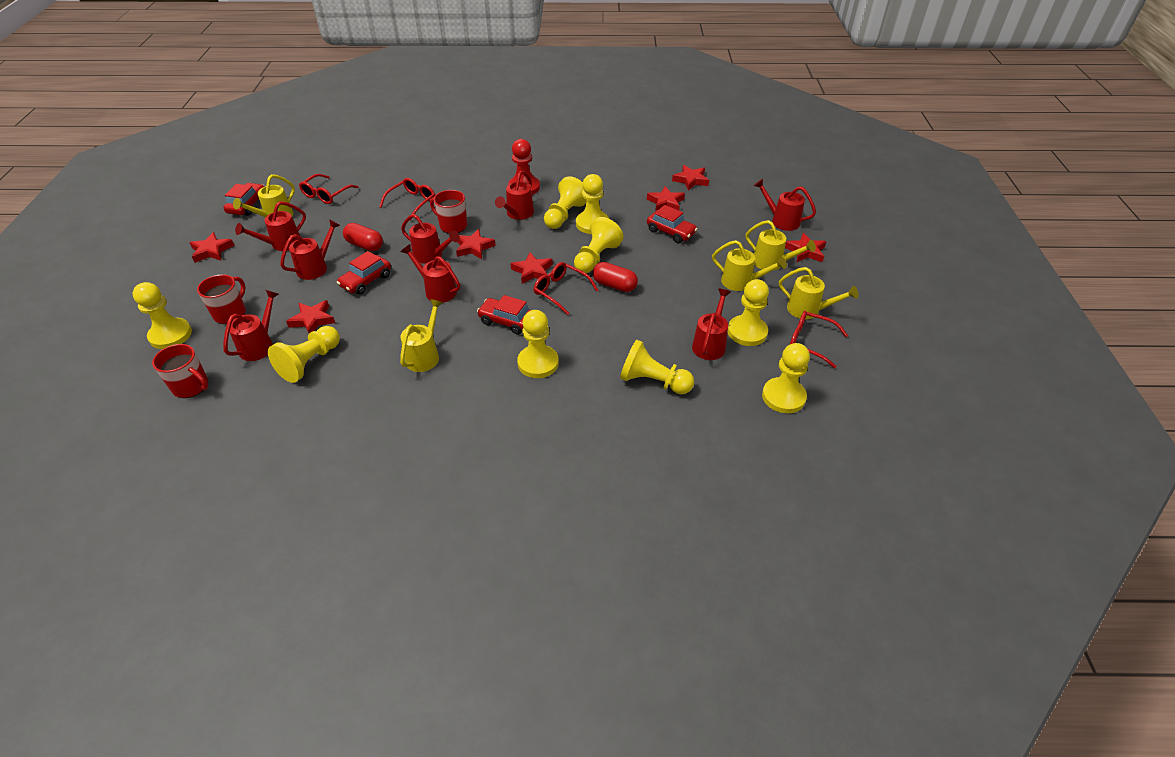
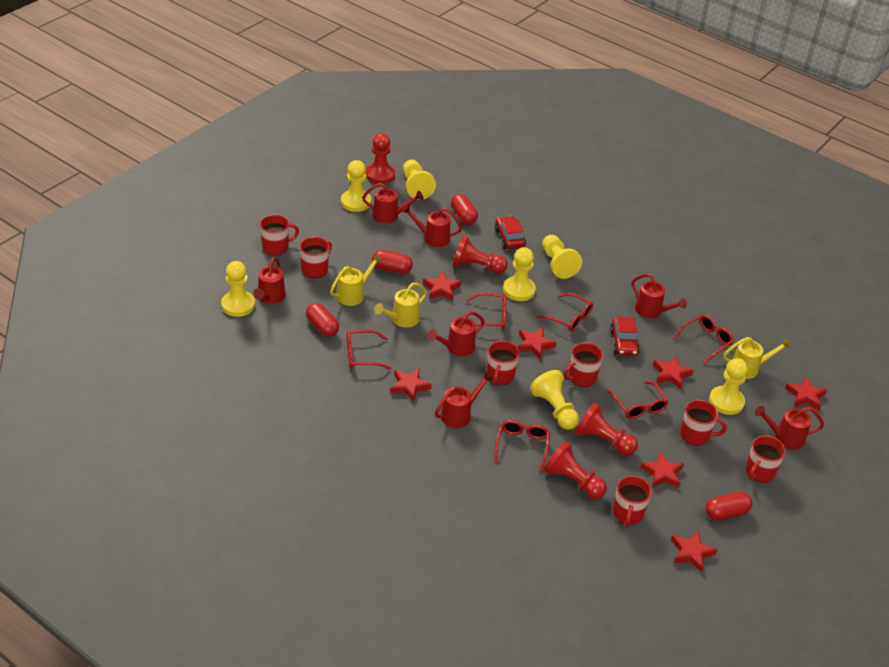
red capsule: [343,223,383,251] [593,262,638,292] = 2 -> [306,303,339,337] [372,250,413,274] [451,194,478,224] [705,492,752,520] = 4
red car: [223,183,264,216] [337,251,391,295] [477,295,531,335] [647,205,698,243] = 4 -> [495,216,526,249] [610,317,640,356] = 2
red glasses: [299,174,359,204] [379,178,435,221] [534,262,598,315] [790,311,848,368] = 4 -> [347,330,392,370] [466,293,506,329] [495,420,550,471] [537,293,593,332] [607,381,668,419] [673,315,734,363] = 6
red mug: [152,344,208,398] [197,274,246,324] [430,190,467,234] = 3 -> [260,215,299,256] [300,237,332,278] [486,341,520,385] [563,343,603,387] [613,476,652,527] [680,400,727,446] [746,436,786,483] = 7
red pawn: [508,139,540,195] = 1 -> [366,133,395,184] [452,235,508,274] [543,441,607,499] [575,403,638,456] = 4
red watering can: [223,290,279,361] [235,201,306,251] [280,219,340,280] [401,214,460,264] [401,244,460,303] [495,171,534,220] [692,289,731,360] [754,179,816,231] = 8 -> [253,257,286,304] [362,183,423,224] [402,204,463,247] [428,311,485,356] [435,371,493,428] [632,274,687,318] [755,406,824,450] = 7
yellow pawn: [133,282,192,349] [268,326,340,383] [517,310,559,378] [544,176,587,229] [574,217,623,273] [576,174,609,234] [620,340,694,394] [728,279,769,346] [762,343,810,413] = 9 -> [221,261,255,317] [341,160,371,212] [403,160,436,200] [503,247,536,301] [530,370,579,430] [542,235,582,279] [709,358,748,415] = 7
yellow watering can: [233,174,295,218] [400,299,443,372] [712,240,787,291] [746,220,816,271] [779,267,858,319] = 5 -> [330,254,383,306] [374,282,427,328] [723,337,791,379] = 3

